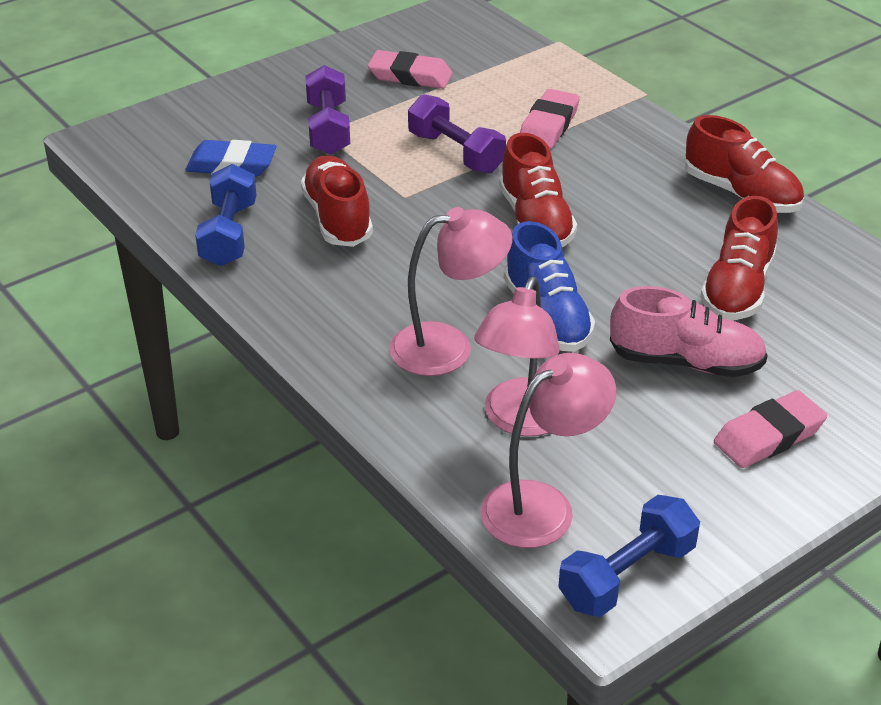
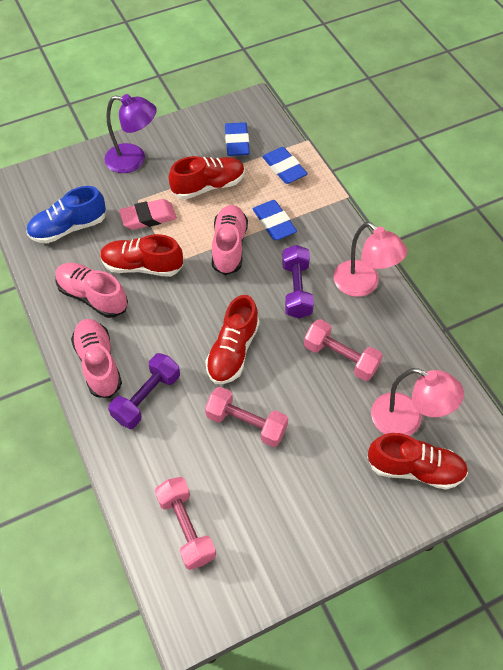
blue dumbbell: [195,164,256,266] [558,495,700,617] = 2 -> none = 0
blue eraser: [185,140,277,177] = 1 -> [225,122,250,156] [253,200,297,240] [262,147,308,184] = 3
pink dumbbell: none = 0 -> [155,477,216,570] [205,387,288,447] [304,319,383,381] = 3
pink eraser: [368,50,453,89] [520,89,580,149] [714,390,827,468] = 3 -> [119,199,177,230] = 1
pink lamp: [389,207,512,376] [474,277,560,436] [481,353,616,548] = 3 -> [334,222,407,297] [371,368,464,436] = 2
pink shoe: [610,286,768,377] = 1 -> [55,263,128,318] [71,319,122,398] [212,205,248,275] = 3
purple lamp: none = 0 -> [104,94,157,173] = 1

